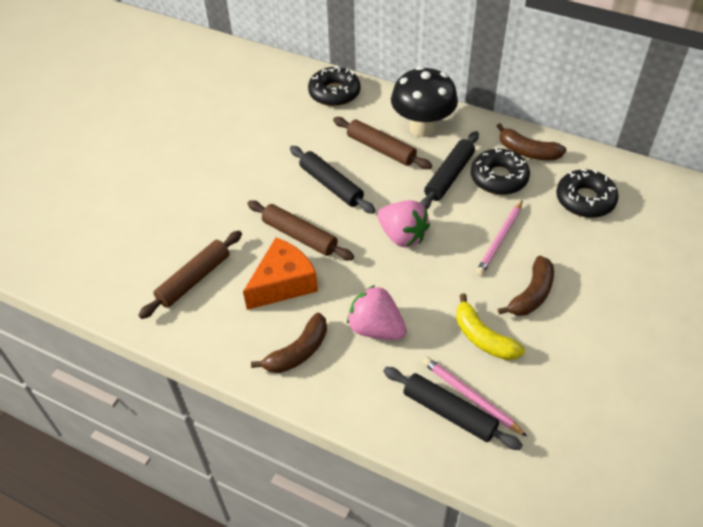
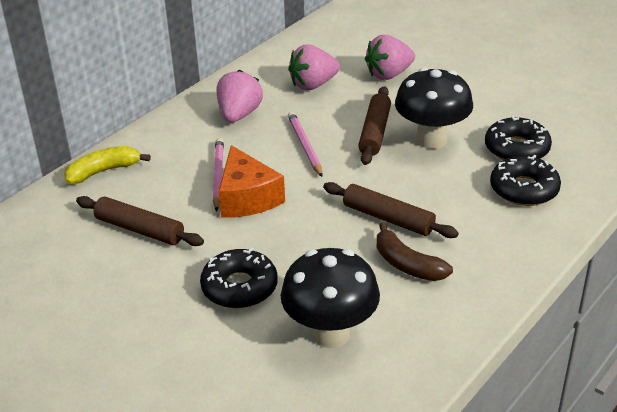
black mushroom: [391,66,458,137] = 1 -> [281,248,380,348] [395,67,473,149] = 2
black rolling pin: [290,146,375,214] [383,367,523,450] [420,131,479,209] = 3 -> none = 0
brown banana: [251,313,327,373] [497,123,566,160] [498,256,554,316] = 3 -> [377,223,453,281] = 1
pink strawberry: [347,285,407,340] [377,200,430,248] = 2 -> [217,70,263,123] [288,45,340,90] [365,35,415,80] = 3

